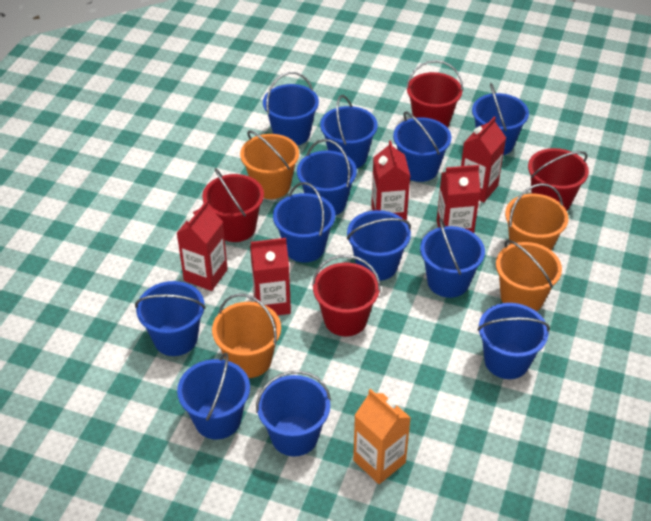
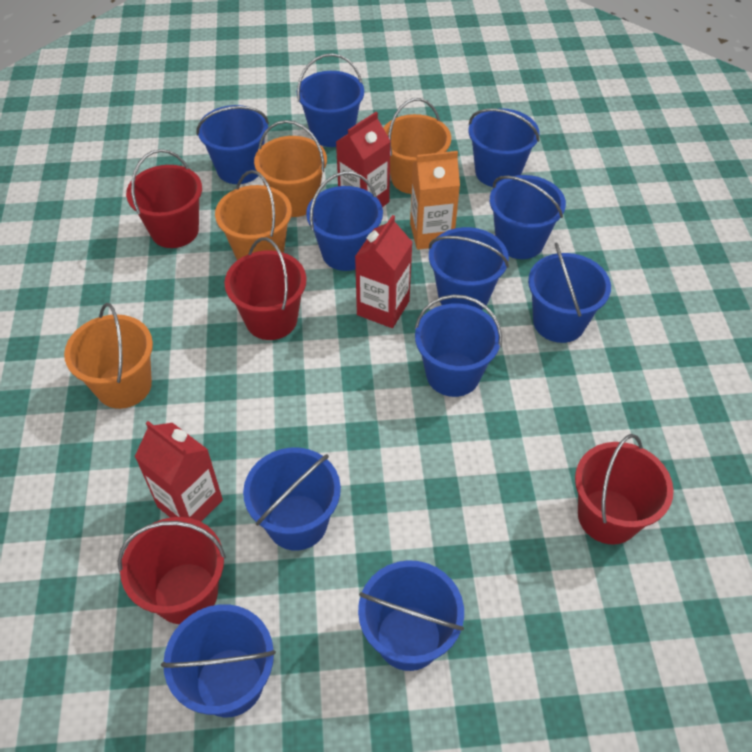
blue bucket: [135,281,206,356] [177,353,250,439] [256,371,331,457] [263,72,319,146] [273,182,335,263] [297,139,357,216] [320,95,378,168] [347,210,411,281] [393,111,452,182] [420,218,485,298] [472,83,529,155] [477,303,550,379] = 12 -> [161,604,276,717] [196,105,269,184] [243,447,341,551] [297,53,364,147] [306,172,383,271] [358,560,464,671] [415,294,502,397] [429,227,509,310] [469,108,540,187] [490,175,566,259] [528,242,611,343] = 11
red carton: [177,201,228,291] [250,238,291,315] [371,141,410,221] [436,165,480,233] [461,116,506,202] = 5 -> [135,421,223,522] [336,112,391,207] [355,215,413,328] = 3

